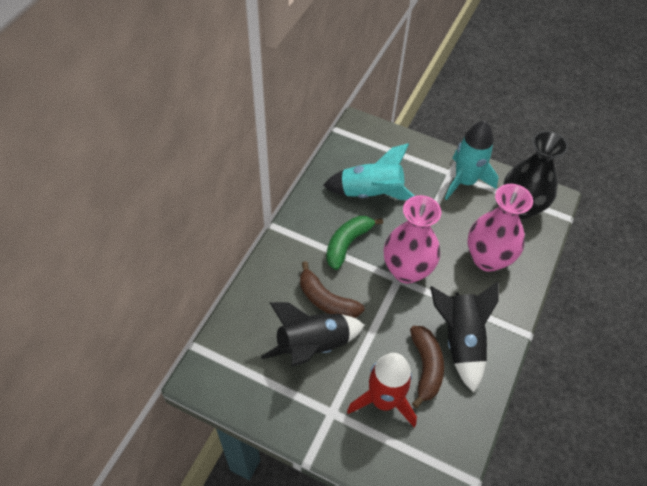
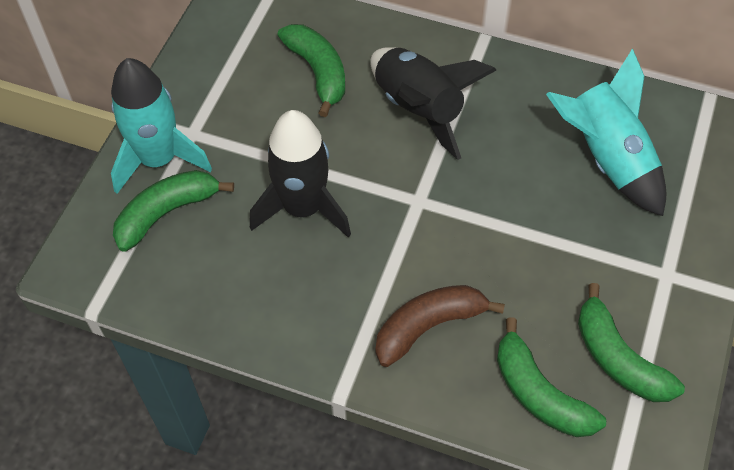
black vase: [503,131,568,219] = 1 -> none = 0
brown banana: [300,261,365,318] [410,326,444,408] = 2 -> [376,285,505,367] = 1
green banana: [326,216,383,270] = 1 -> [113,170,234,251] [277,24,345,117] [497,317,606,437] [578,283,685,402] = 4
pink vase: [384,195,441,284] [468,184,533,272] = 2 -> none = 0
red rocket: [347,353,417,427] = 1 -> none = 0

